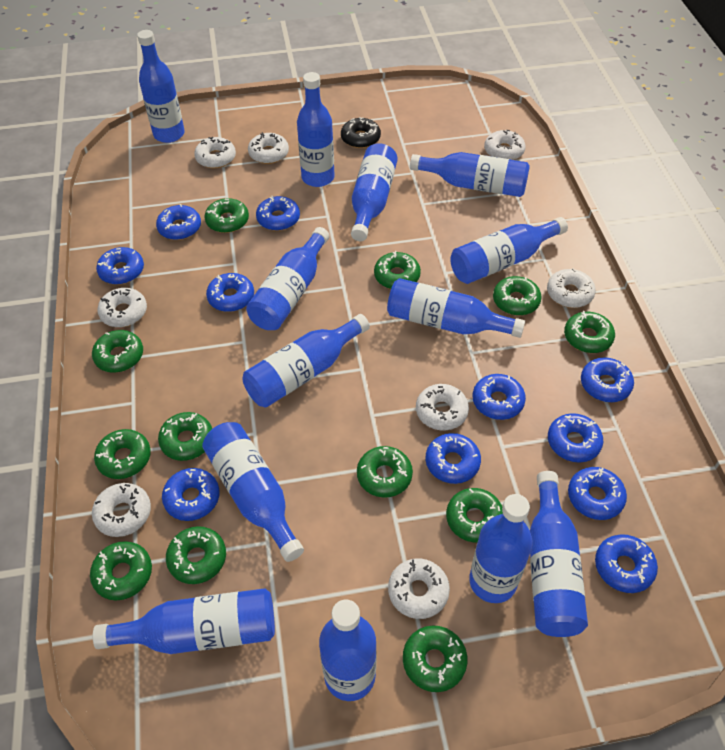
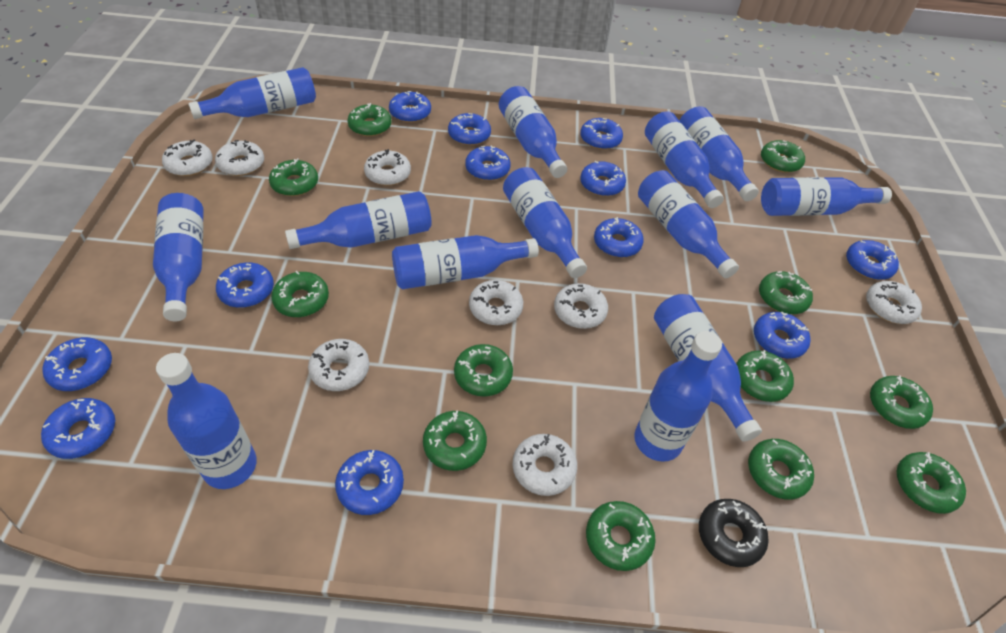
blue donut: [96,247,144,284] [156,204,201,240] [162,468,220,521] [206,273,254,312] [256,196,300,231] [425,433,481,484] [473,374,526,420] [548,413,603,463] [568,467,627,520] [581,357,634,402] [595,534,658,593] = 11 -> [41,398,115,459] [42,337,112,391] [216,262,274,308] [335,450,404,515] [389,91,431,123] [448,113,491,145] [465,146,511,181] [580,118,623,150] [580,161,626,196] [594,217,644,257] [754,312,810,359] [846,240,899,280] = 12

